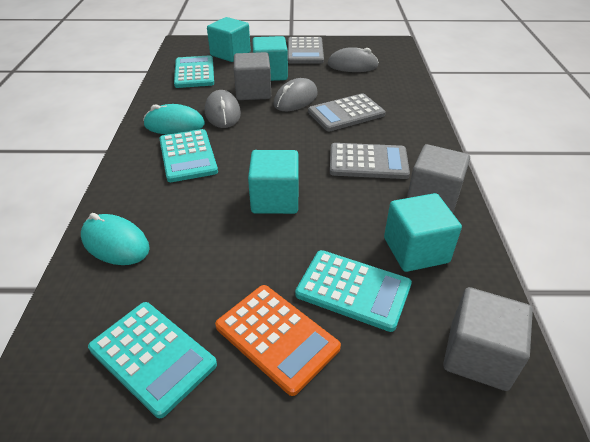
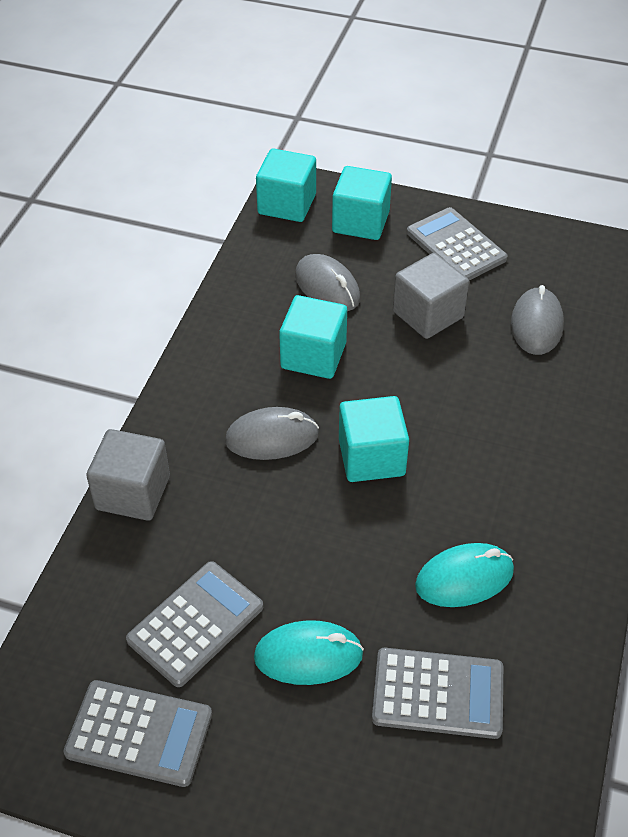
grey calculator: [288,37,324,64] [308,93,386,131] [330,143,410,179] = 3 -> [63,680,212,787] [126,561,263,687] [372,648,503,739] [407,207,507,281] = 4
grey cube: [234,52,271,100] [407,144,470,213] [443,287,533,391] = 3 -> [86,429,170,521] [393,253,469,339] = 2
orange calculator: [215,285,341,396] = 1 -> none = 0
turquoise calculator: [88,302,217,418] [159,129,218,182] [174,55,214,88] [295,250,412,332] = 4 -> none = 0

